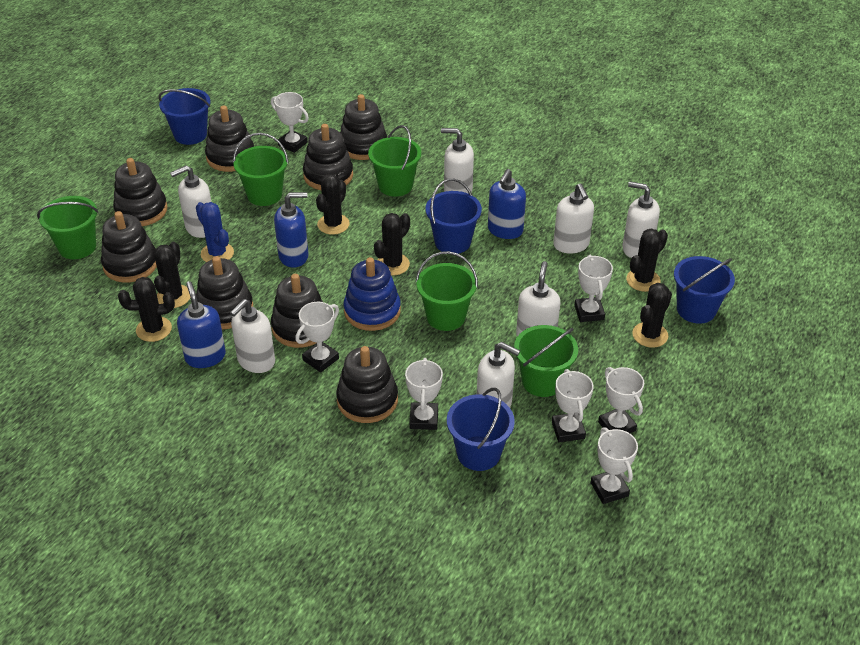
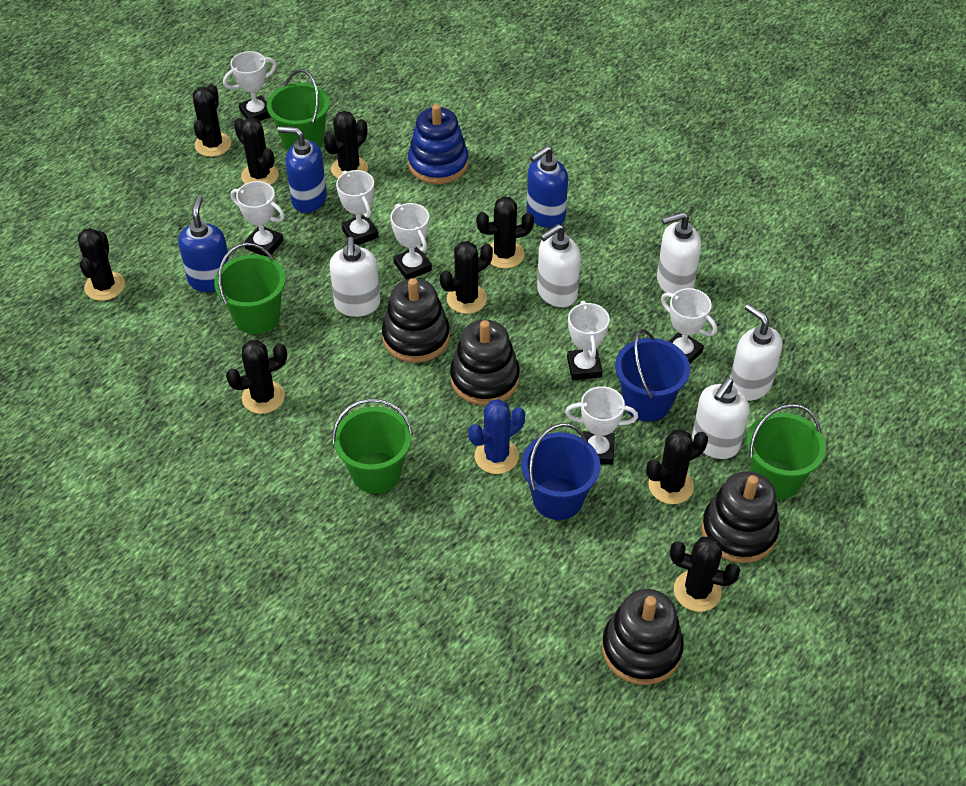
black cactus: [118,277,175,342] [154,242,190,308] [316,174,350,235] [374,213,410,276] [626,229,668,292] [632,283,672,348] = 6 -> [78,228,125,301] [193,84,231,157] [226,340,287,414] [234,118,279,185] [324,111,368,179] [440,241,493,314] [476,196,534,269] [646,429,708,504] [670,536,740,612] = 9
black stacking toy: [101,211,157,282] [113,158,168,226] [196,256,253,329] [205,105,254,172] [271,274,323,348] [303,124,353,190] [336,346,398,423] [340,94,387,160] = 8 -> [382,278,450,363] [450,320,520,405] [602,589,684,685] [701,471,780,563] = 4
blue bucket: [159,88,210,145] [425,179,482,254] [447,388,515,471] [674,256,735,324] = 4 -> [521,423,600,520] [615,329,690,422] = 2
green bucket: [37,196,98,259] [233,133,289,206] [368,125,421,197] [416,251,478,331] [514,325,578,397] = 5 -> [214,243,286,334] [267,69,330,151] [332,399,413,493] [747,404,826,499] = 4
white soap dispenser: [170,165,211,238] [230,299,275,373] [441,128,474,194] [477,342,520,407] [516,261,560,336] [553,183,594,254] [622,181,660,258] = 7 -> [329,237,380,317] [537,224,581,307] [657,212,701,293] [692,378,749,459] [730,304,783,401] = 5

